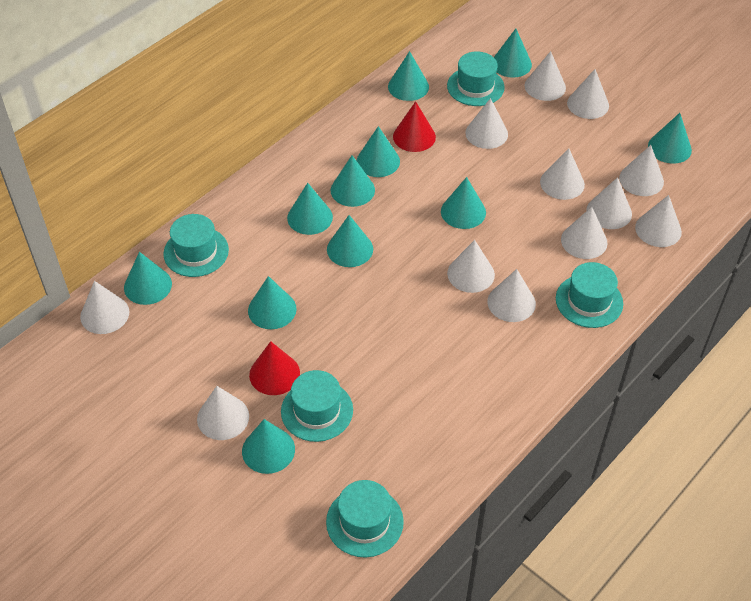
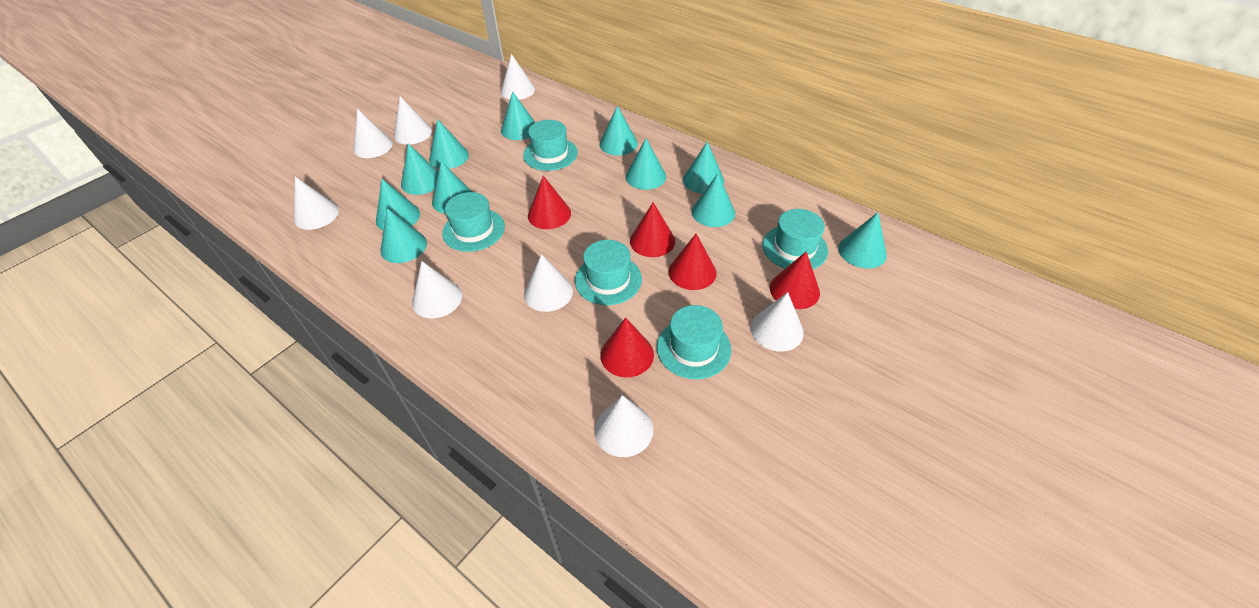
red cone: [249,341,300,395] [393,101,436,152] = 2 -> [528,176,571,229] [600,318,654,377] [630,202,675,257] [669,234,717,290] [770,251,820,309] = 5
white cone: [80,281,130,334] [197,386,249,440] [447,240,495,293] [465,98,508,149] [487,269,536,322] [524,51,566,101] [540,148,585,200] [561,207,608,259] [567,69,609,119] [586,177,632,229] [619,145,664,196] [635,195,682,247] = 12 -> [294,177,339,230] [353,109,393,158] [394,96,432,145] [412,261,462,318] [501,54,535,100] [524,254,573,312] [594,395,653,457] [751,292,804,351] = 8

